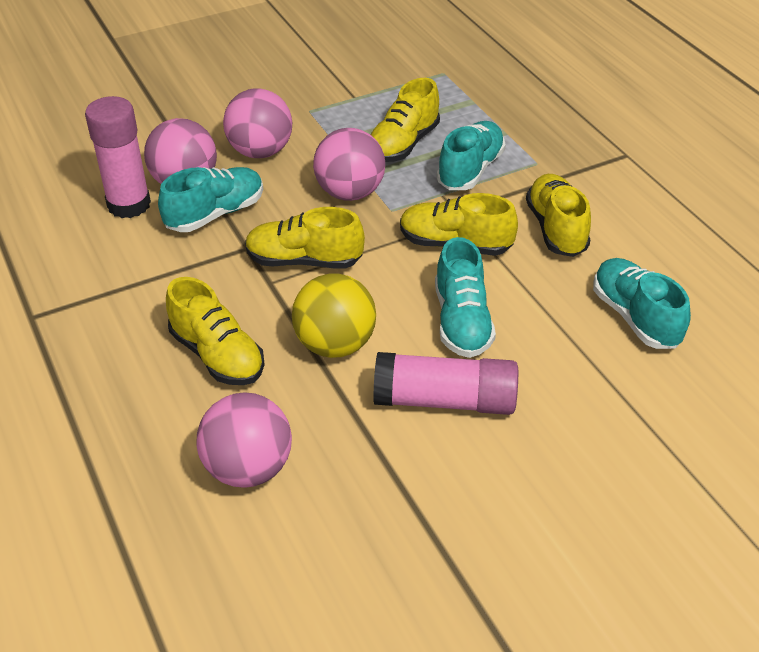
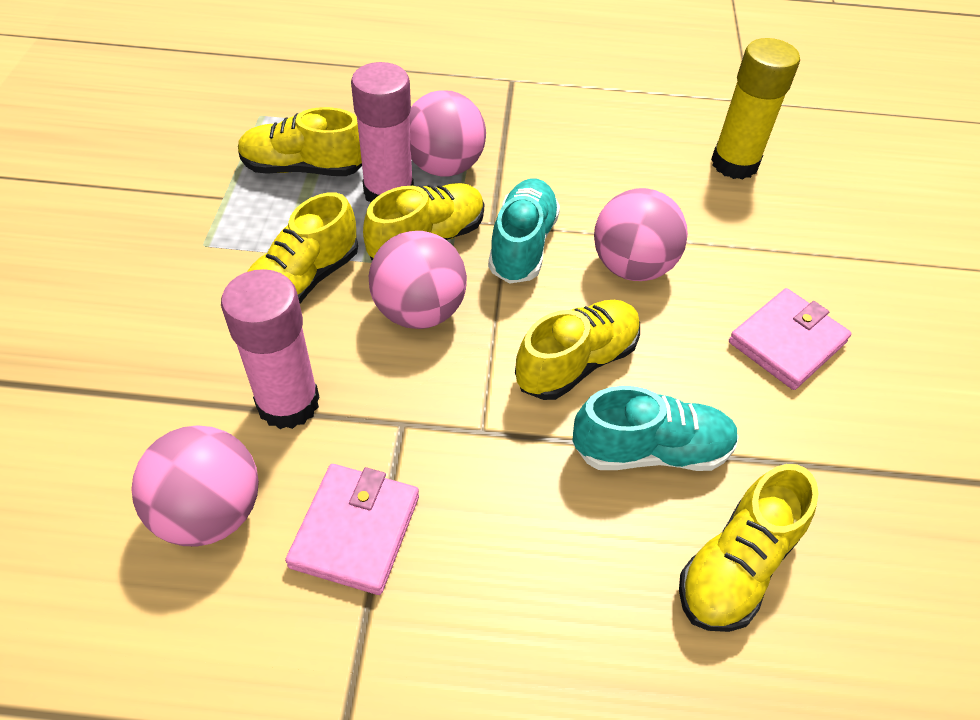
pink wallet: none = 0 -> [285,464,419,595] [729,288,852,390] = 2
turquoise shoe: [158,167,263,232] [435,237,496,358] [437,121,505,190] [593,258,691,349] = 4 -> [488,179,560,284] [572,386,739,471] = 2
yellow ball: [292,273,376,358] = 1 -> none = 0
yellow glue stick: none = 0 -> [711,38,800,179] = 1

